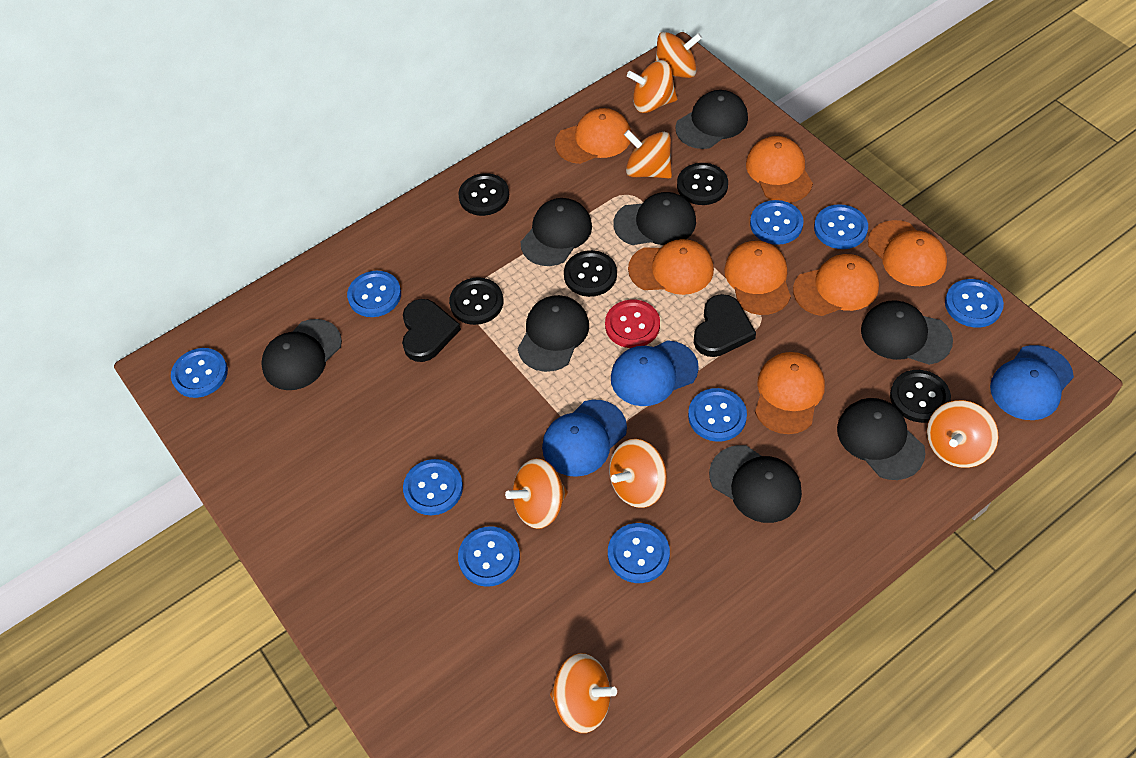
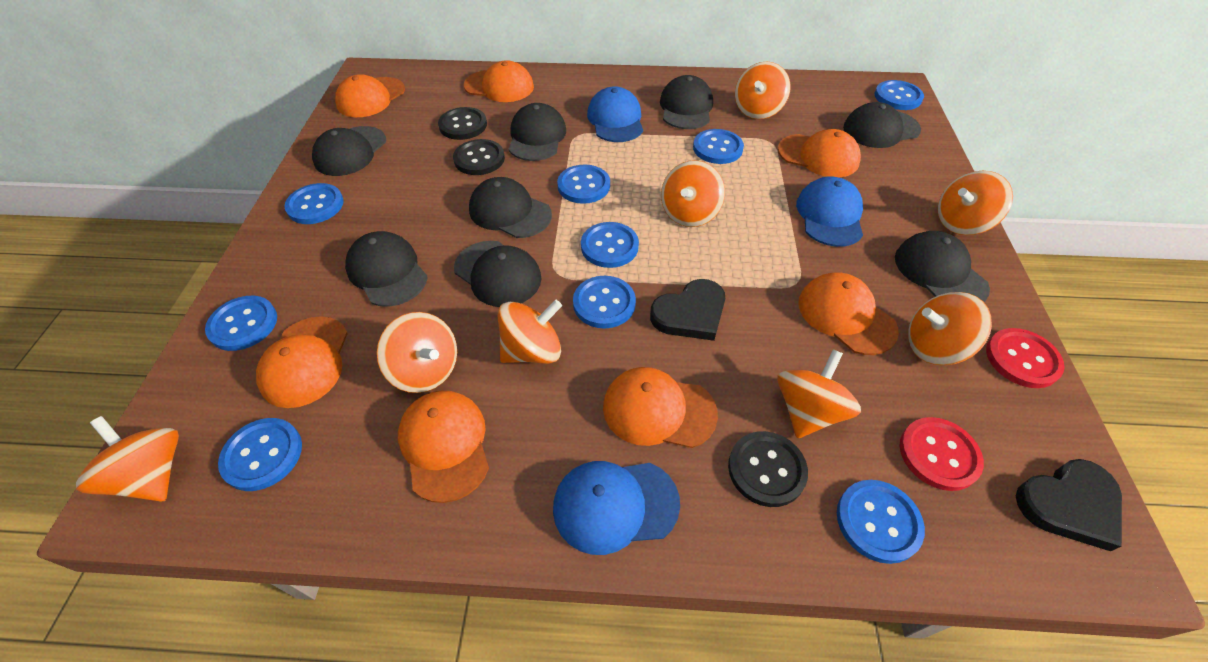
black button: [449,277,503,325] [458,173,509,216] [564,250,617,297] [677,163,728,205] [890,370,951,423] = 5 -> [438,107,487,140] [453,139,505,175] [728,431,808,507] = 3
orange spinning top: [505,458,568,529] [550,653,617,733] [609,439,667,508] [624,130,672,178] [627,60,677,113] [655,32,702,78] [927,400,999,468] = 7 -> [76,416,179,502] [377,312,457,393] [498,300,562,364] [661,160,725,227] [735,61,791,119] [777,349,861,438] [908,292,992,365] [938,171,1013,235] = 8
red button: [605,300,660,348] = 1 -> [900,417,984,491] [986,328,1065,388] = 2

